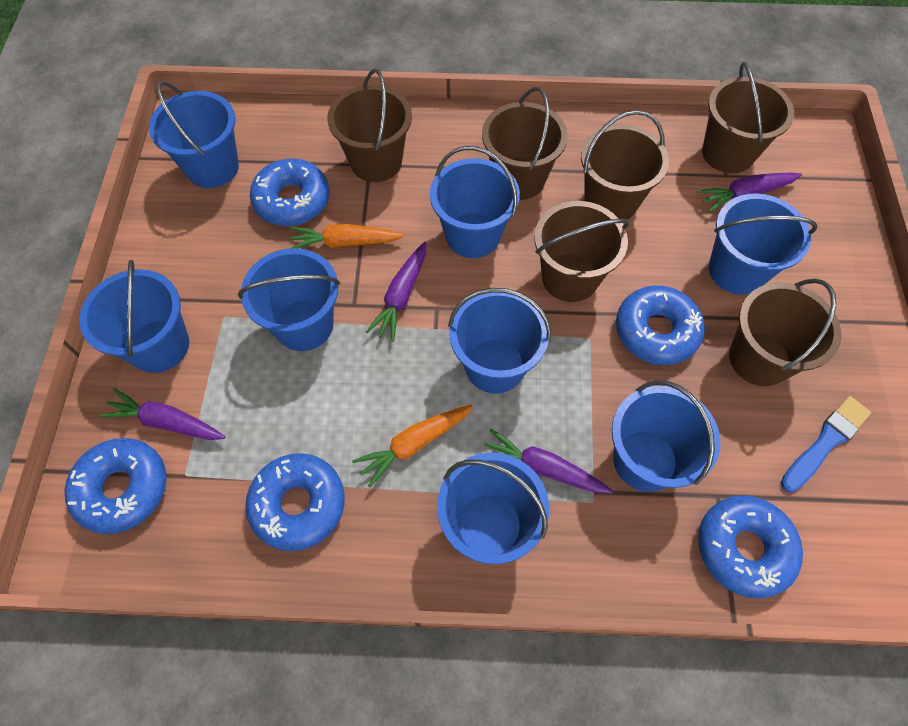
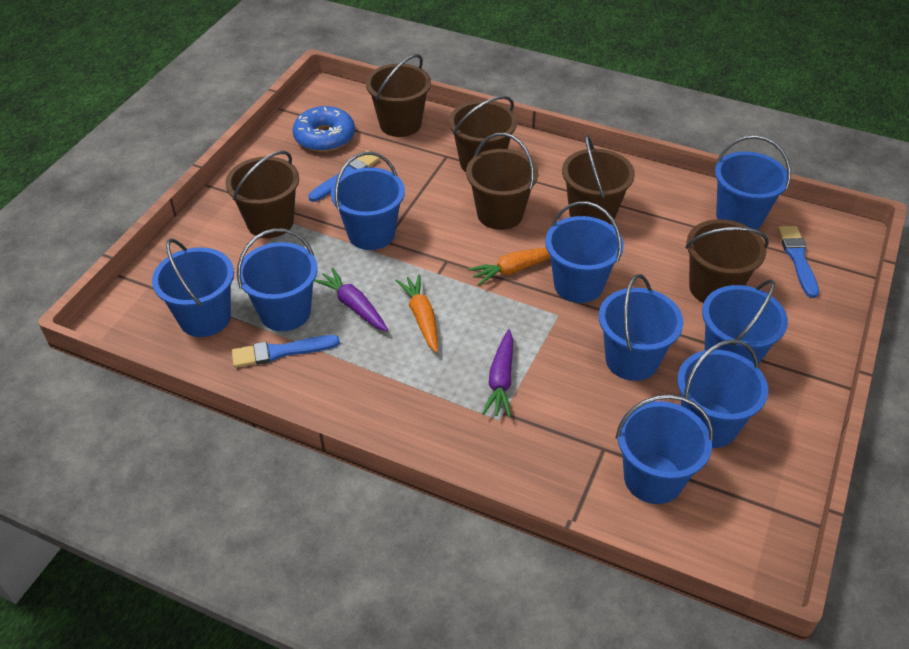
blue brush: [781,396,871,493] = 1 -> [232,335,340,368] [308,150,380,202] [777,226,819,298] = 3
blue bucket: [79,260,189,373] [149,81,239,188] [238,248,340,351] [430,146,520,258] [437,452,549,564] [448,288,551,394] [612,380,721,492] [709,193,818,295] = 8 -> [152,238,234,337] [237,228,318,331] [331,152,405,250] [545,201,624,303] [599,274,683,381] [615,394,713,504] [677,339,768,448] [702,279,788,364] [715,135,791,230] = 9
blue donut: [64,438,167,534] [245,453,345,551] [250,159,330,226] [616,285,705,365] [698,495,803,598] = 5 -> [293,106,355,152] = 1
purple carrot: [99,388,225,440] [366,242,426,342] [484,429,613,493] [697,172,802,212] = 4 -> [314,268,388,331] [482,329,513,417] = 2

